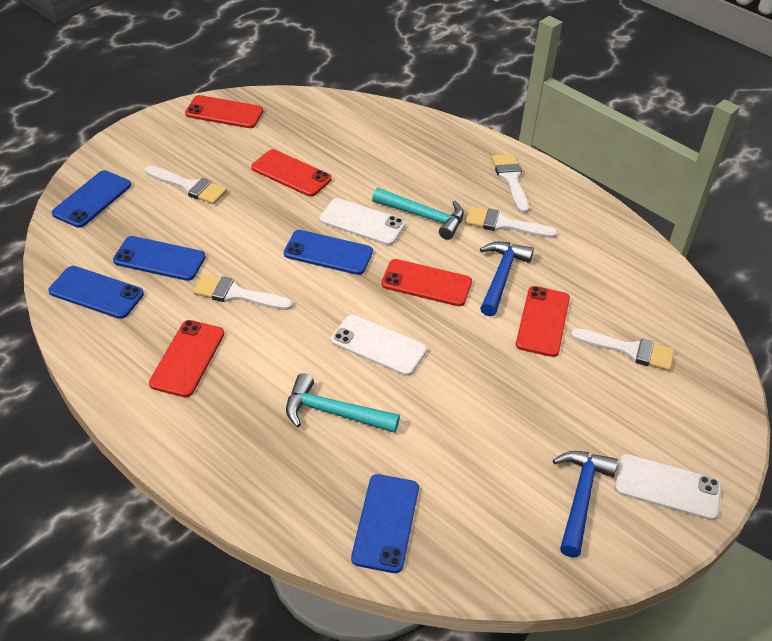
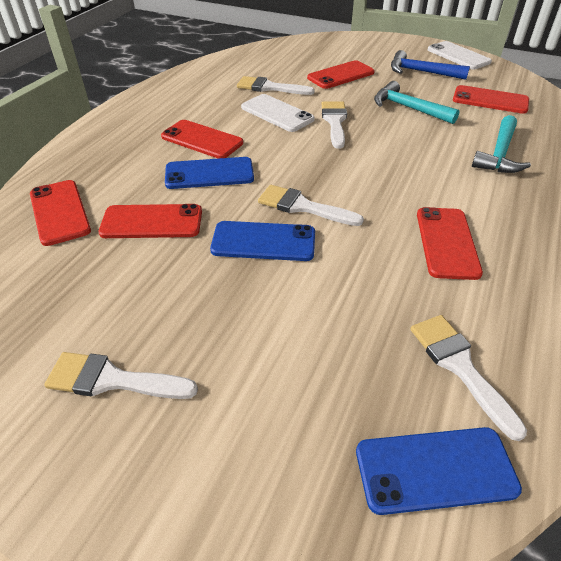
blue hammer: [480,242,534,316] [553,451,618,557] = 2 -> [391,50,470,80] = 1
blue phone: [48,266,144,319] [52,170,131,228] [113,236,205,281] [284,230,373,275] [351,474,419,573] = 5 -> [165,157,254,189] [210,221,315,261] [356,427,522,515] = 3
red phone: [149,320,224,397] [185,95,263,128] [251,149,332,197] [381,259,472,306] [516,286,570,357] = 5 -> [30,180,91,246] [98,204,202,238] [161,120,243,159] [307,60,375,89] [417,207,483,280] [453,85,529,114] = 6
white phone: [319,198,405,245] [331,315,427,376] [615,454,721,520] = 3 -> [241,94,315,132] [427,41,492,70] = 2

